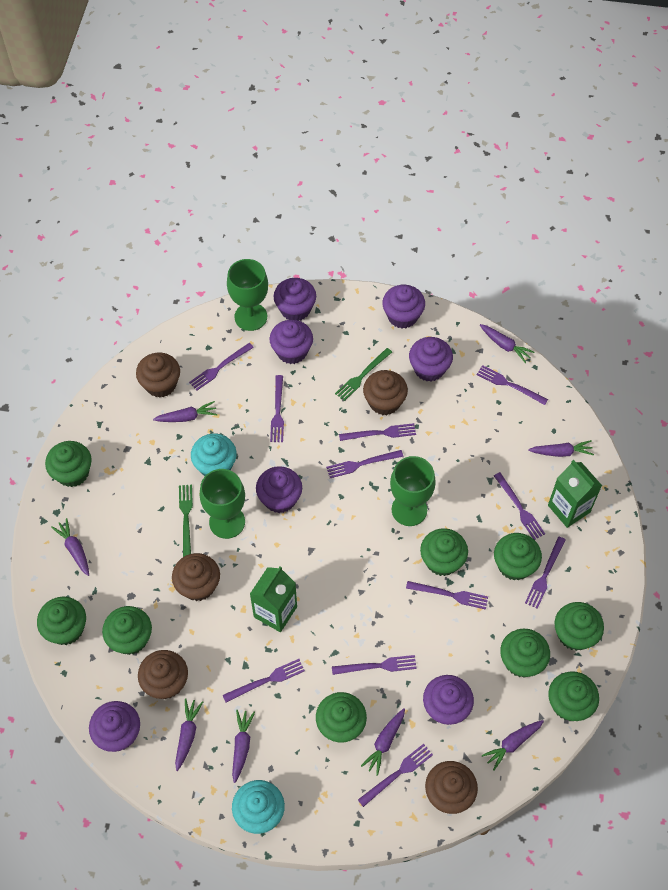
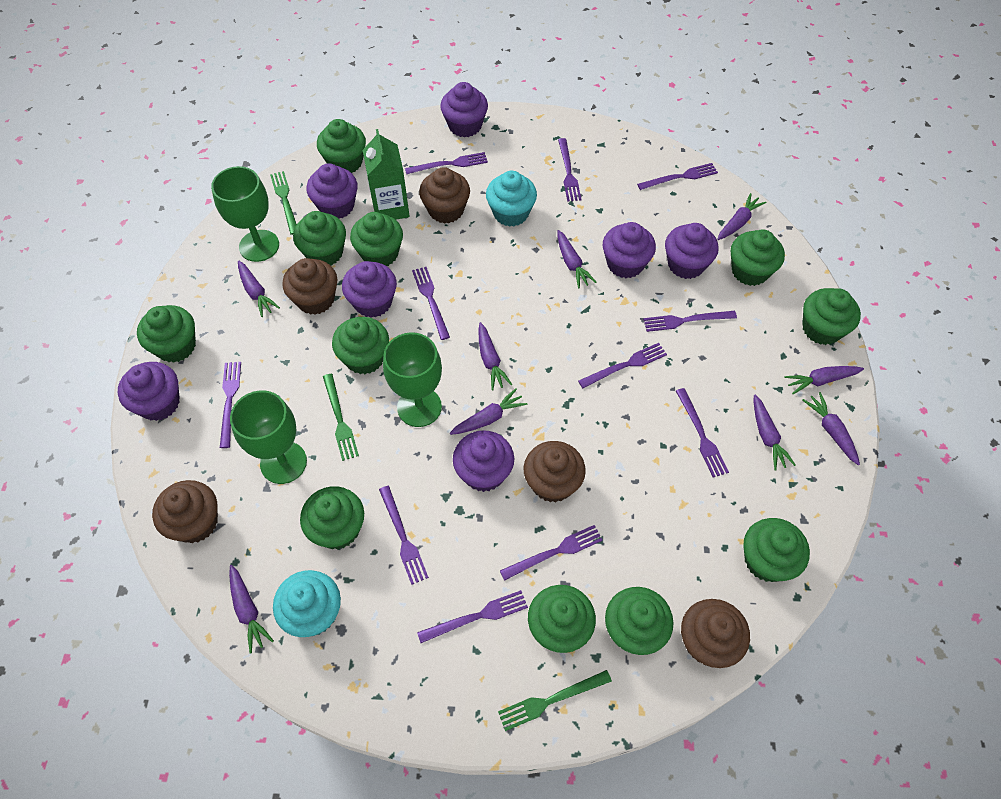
green carton: [250,566,297,632] [548,460,602,528] = 2 -> [363,129,410,220] = 1
green cupcake: [37,597,86,645] [45,441,92,487] [102,606,152,655] [316,692,367,743] [420,528,468,576] [494,533,542,580] [500,629,550,678] [548,671,599,721] [555,602,604,651] = 9 -> [137,305,196,363] [293,211,346,265] [300,486,364,549] [317,119,366,173] [332,317,389,374] [350,212,403,266] [528,585,596,653] [605,587,674,655] [731,229,785,286] [743,518,810,582] [803,288,861,345] = 11
green fork: [179,485,193,557] [335,348,392,401] = 2 -> [270,171,297,235] [323,374,359,461] [498,670,612,731] = 3
purple carrot: [51,518,89,576] [153,401,218,422] [175,699,203,771] [232,710,255,783] [361,708,405,776] [480,324,534,363] [482,720,544,771] [528,440,594,457] = 8 -> [229,565,274,654] [238,260,280,317] [450,388,527,435] [478,322,513,390] [557,230,596,289] [717,193,766,240] [754,395,796,470] [784,366,864,394] [802,392,860,465] = 9

